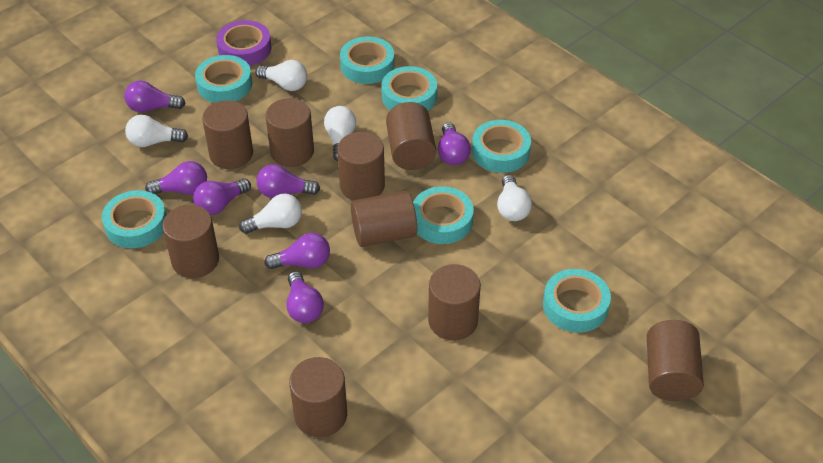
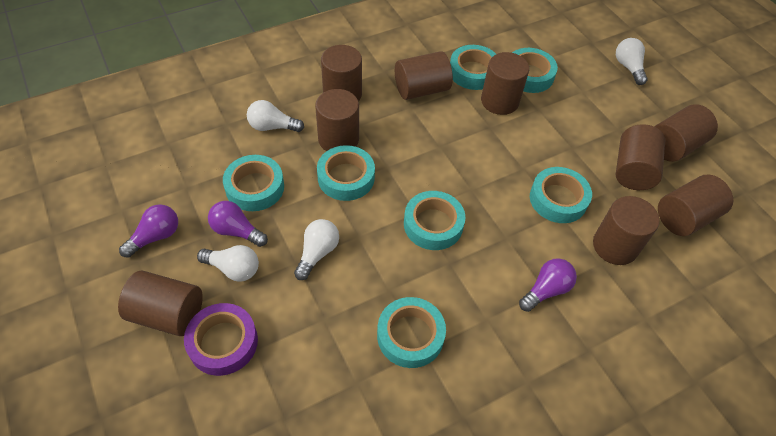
purple light bulb: [125,81,185,112] [145,161,207,195] [193,179,251,215] [256,164,320,198] [264,233,330,269] [286,271,324,323] [438,122,471,165] = 7 -> [119,204,178,258] [208,201,268,247] [519,258,577,312] = 3
white light bulb: [125,115,188,147] [239,194,302,234] [255,60,307,91] [324,106,356,161] [497,175,532,221] = 5 -> [197,245,259,282] [247,100,304,132] [294,219,339,280] [616,38,648,85] = 4

